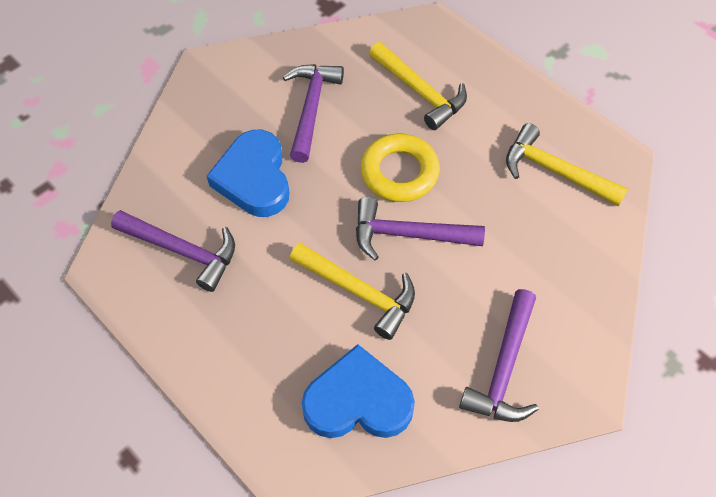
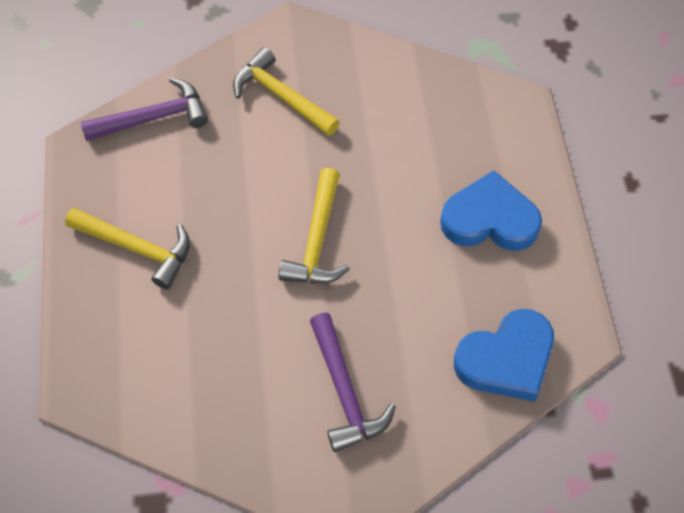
purple hammer: [111,210,235,292] [283,64,344,163] [356,197,485,260] [459,289,539,422] = 4 -> [80,77,208,141] [310,313,396,452] = 2
yellow ring: [360,133,440,202] = 1 -> none = 0

